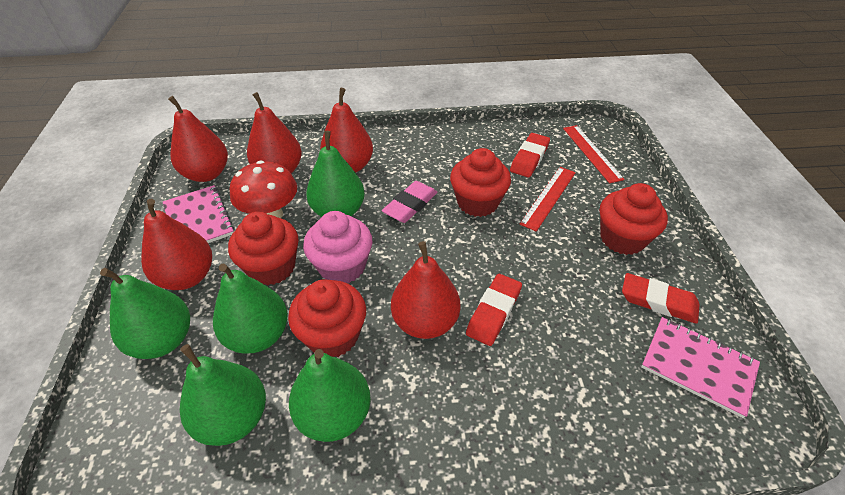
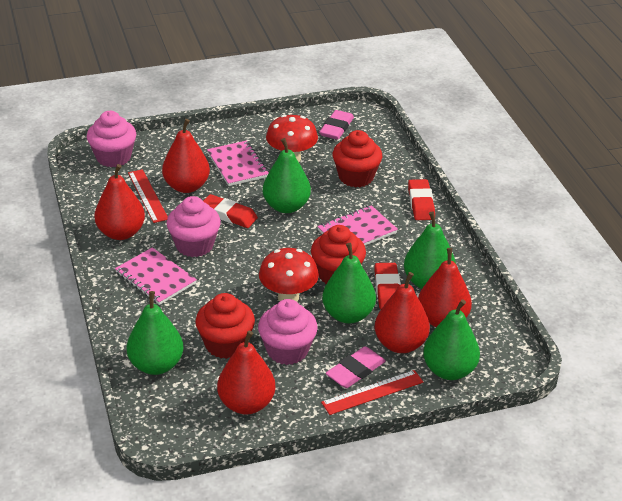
pink cupcake: [303,211,372,283] = 1 -> [87,111,136,167] [167,196,221,257] [258,299,318,365] = 3
pink eraser: [382,181,438,223] = 1 -> [319,110,354,140] [326,346,386,388] = 2
pink notebook: [163,185,235,243] [641,317,760,418] = 2 -> [115,247,197,305] [207,140,269,186] [317,205,398,245] = 3
red cupcake: [228,212,299,285] [288,279,366,357] [450,148,511,217] [600,183,668,255] = 4 -> [195,293,255,359] [311,225,366,284] [333,130,382,187] = 3
red mushroom: [230,160,297,218] = 1 -> [259,248,319,302] [266,115,318,162] = 2

